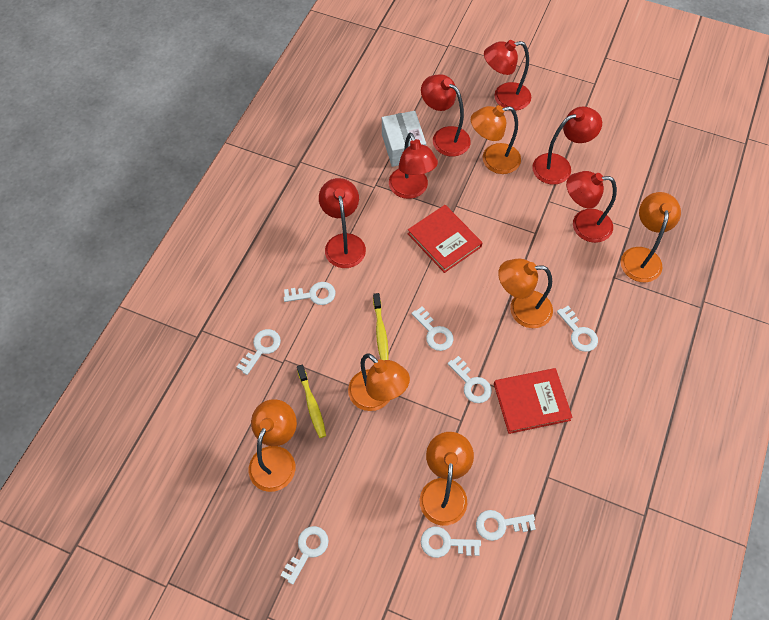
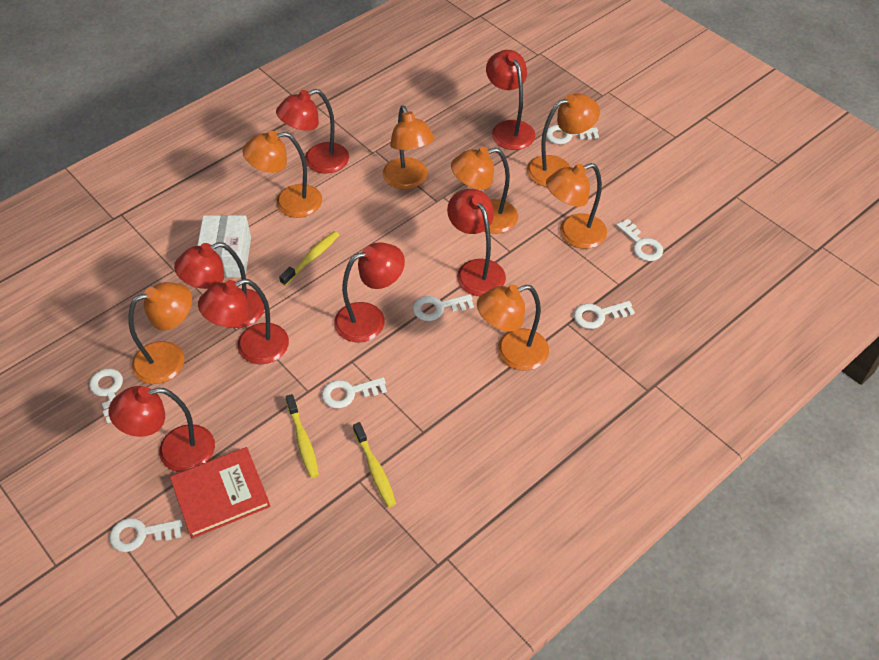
orange lamp: [249,399,297,492] [348,353,410,411] [420,432,474,526] [471,105,521,174] [498,259,553,328] [621,192,681,282] = 6 -> [129,282,192,384] [243,131,322,218] [383,106,435,189] [451,147,518,234] [477,284,549,371] [527,93,600,187] [546,163,607,249] = 7
red book: [408,205,483,273] [494,368,573,434] = 2 -> [170,447,271,539] = 1
red lamp: [319,178,366,268] [389,133,438,199] [421,74,471,157] [484,40,531,111] [532,106,602,184] [566,171,617,243] = 6 -> [109,386,215,472] [174,242,265,328] [198,279,289,364] [276,89,349,174] [334,242,405,342] [447,189,506,296] [486,50,535,150] = 7
white key: [237,329,281,375] [281,526,329,585] [284,282,335,305] [411,307,453,351] [421,527,481,558] [448,356,492,403] [476,510,536,541] [557,306,598,352] = 8 -> [89,369,123,423] [109,518,183,552] [322,377,387,408] [413,294,474,321] [546,125,599,144] [574,301,635,329] [616,219,663,261] = 7
yellow toothbrush: [297,365,326,438] [373,293,389,360] = 2 -> [279,231,339,286] [286,394,319,478] [353,422,396,507] = 3

